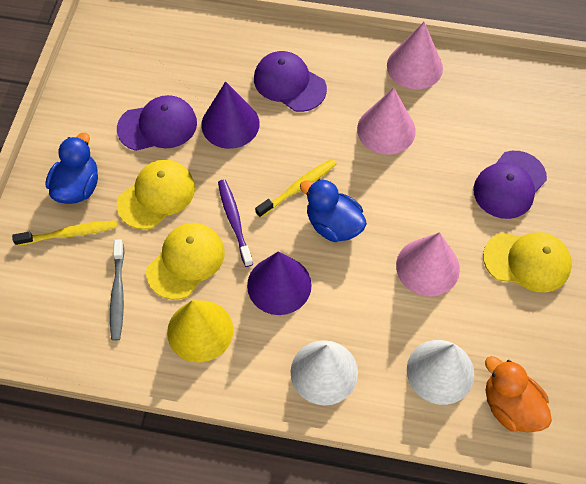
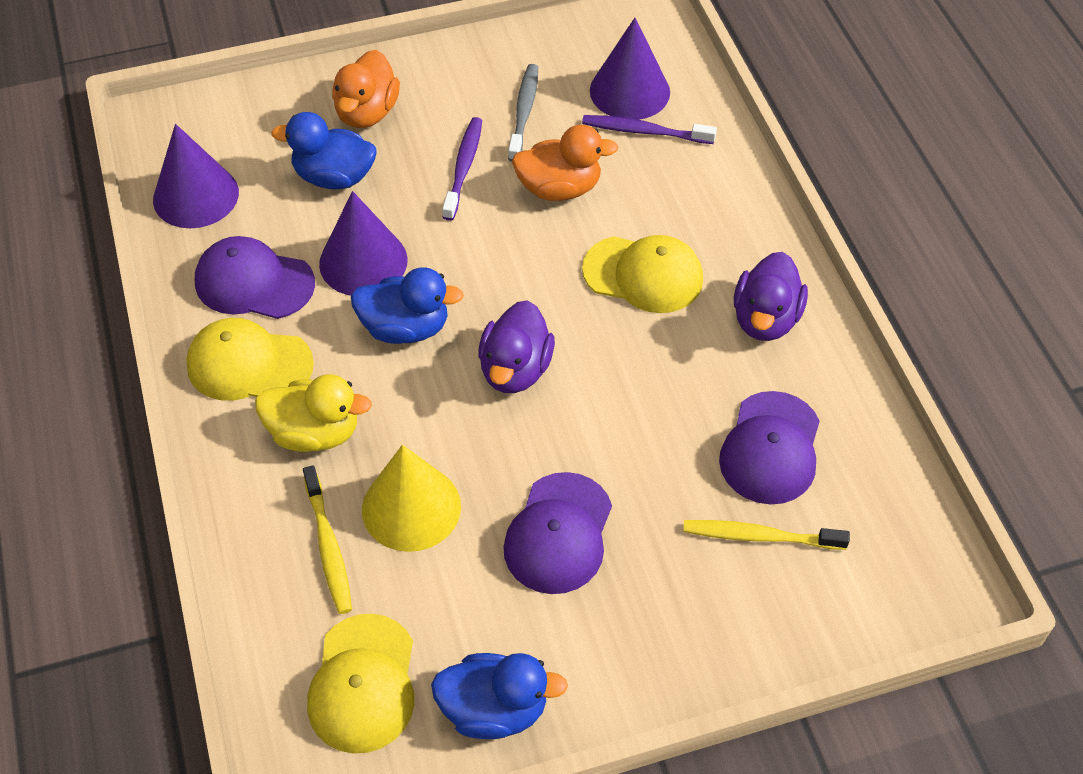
blue duck: [45,133,98,204] [300,179,367,242] = 2 -> [271,112,376,190] [351,267,464,344] [431,653,568,739] = 3
orange duck: [485,356,552,432] = 1 -> [332,50,400,128] [512,125,618,201] = 2
pink cone: [357,88,416,155] [387,22,443,90] [396,232,460,296] = 3 -> none = 0
purple cone: [201,81,260,149] [247,252,312,315] = 2 -> [153,124,239,228] [319,191,408,296] [590,18,670,120] = 3
purple duck: none = 0 -> [478,300,555,393] [734,252,808,341] = 2
purple toothbrush: [218,179,253,267] = 1 -> [442,117,482,221] [582,115,717,144] = 2
white cone: [291,340,358,406] [407,340,474,405] = 2 -> none = 0
yellow duck: none = 0 -> [255,374,372,452] = 1

